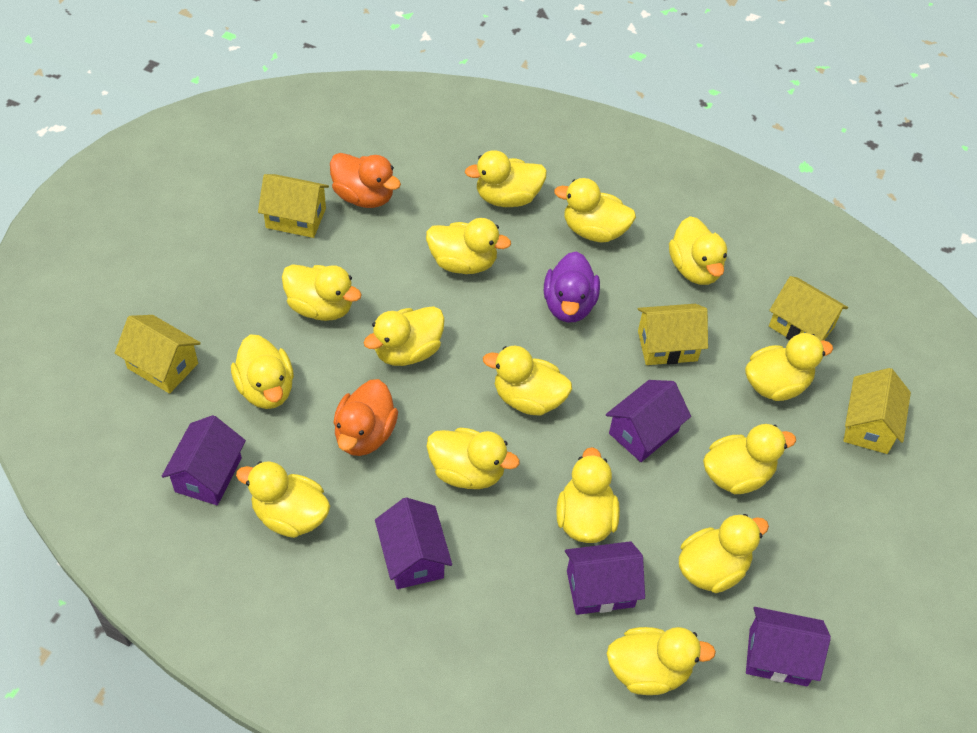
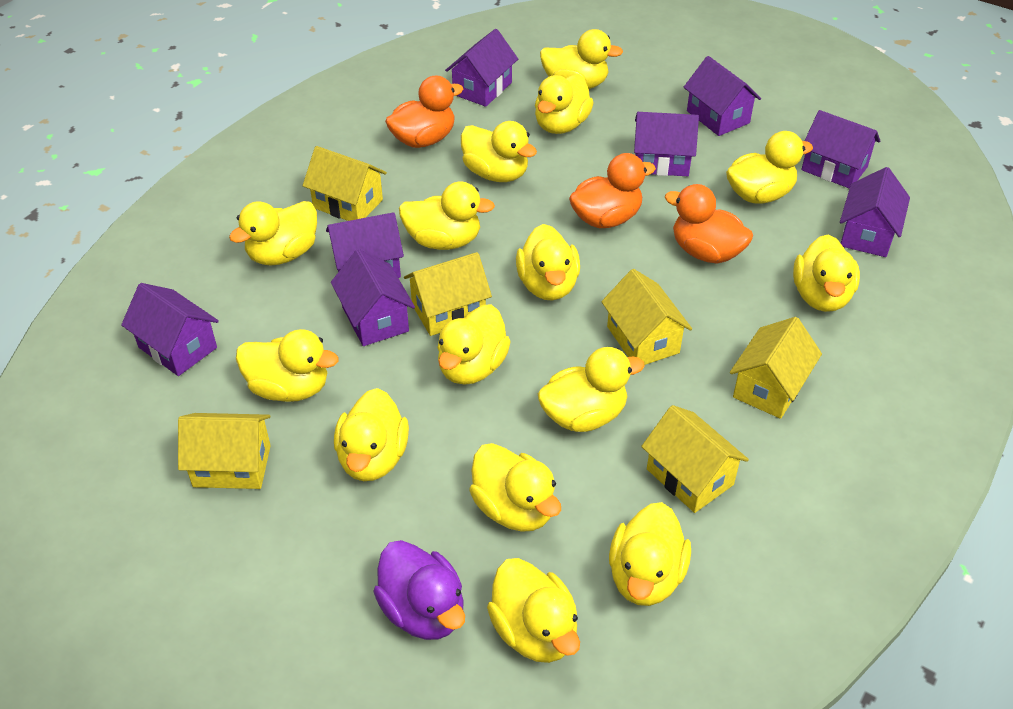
orange duck: [330,153,401,208] [333,379,398,456] = 2 -> [385,75,463,148] [569,153,656,228] [665,184,753,264] = 3
purple house: [162,415,246,505] [375,497,452,589] [565,541,645,615] [606,380,691,462] [746,607,831,686] = 5 -> [121,283,219,376] [326,212,404,278] [331,249,415,346] [445,29,518,107] [634,112,699,176] [684,56,761,136] [801,110,880,189] [840,167,910,257] = 8
yellow house: [115,315,201,394] [258,174,329,238] [638,304,708,365] [769,276,848,341] [843,368,911,454] = 5 -> [178,413,271,489] [303,146,387,221] [404,252,492,336] [601,269,692,365] [641,405,749,513] [730,317,822,419] = 6

